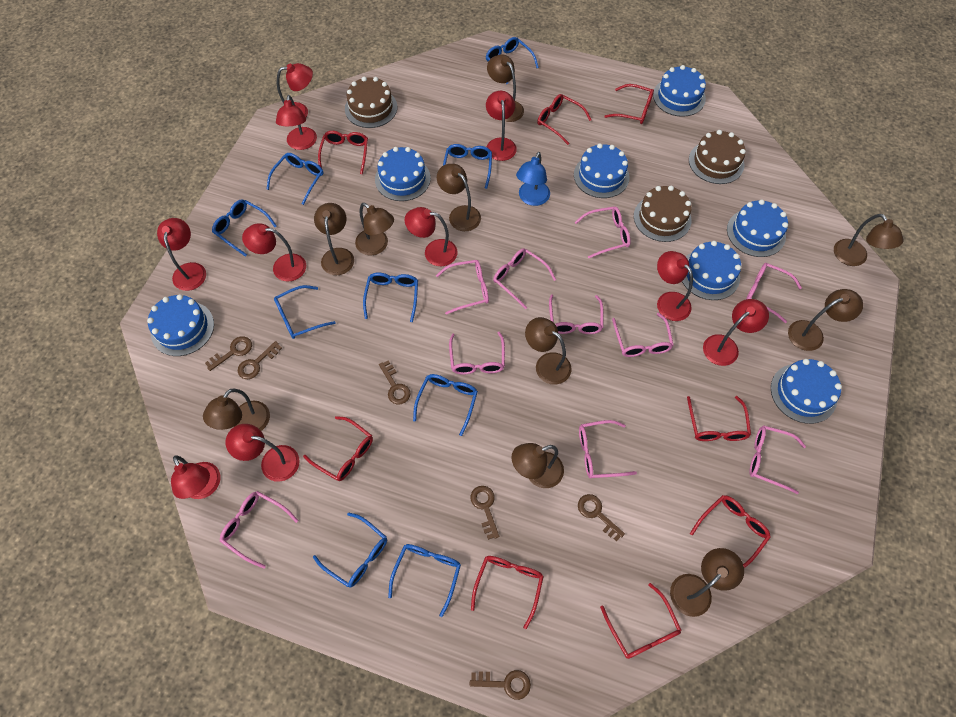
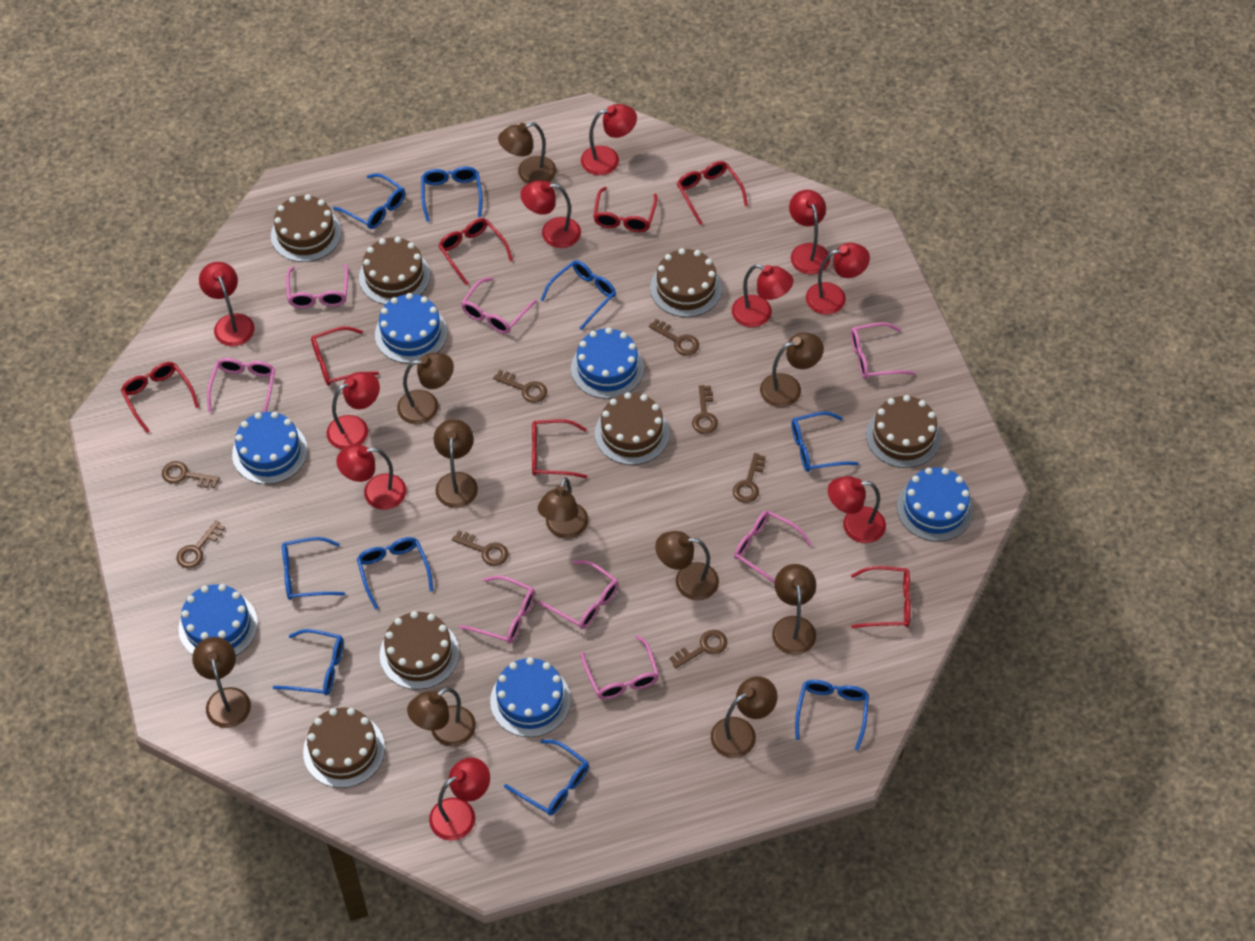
blue cake: [147,294,214,356] [375,147,431,201] [574,143,630,198] [653,65,706,117] [682,241,741,300] [727,199,788,257] [771,359,842,424] = 7 -> [179,584,258,656] [232,411,308,484] [375,293,447,364] [490,657,571,737] [571,327,644,399] [897,467,973,541] = 6
blue lamp: [516,152,550,206] = 1 -> none = 0
brown cake: [345,77,397,128] [634,186,691,242] [689,130,746,184] = 3 -> [271,194,341,262] [303,707,385,788] [359,237,430,305] [380,611,459,690] [595,392,669,465] [650,248,722,317] [866,395,941,468] = 7
brown key: [205,336,252,371] [238,341,282,379] [379,360,411,404] [470,670,531,700] [471,486,499,540] [578,494,625,542] = 6 -> [162,461,220,488] [176,521,225,568] [452,530,508,566] [493,370,547,403] [649,319,699,356] [670,630,727,668] [692,385,718,434] [733,453,766,503] = 8
pink glasses: [220,491,298,569] [436,260,489,315] [449,332,505,375] [493,248,556,309] [549,294,604,334] [574,207,631,258] [579,420,637,479] [612,313,674,357] [746,263,802,323] [749,425,806,494] = 10 -> [207,358,275,412] [286,264,348,308] [459,576,535,643] [461,277,537,334] [538,560,619,629] [581,635,659,700] [734,511,812,584] [851,322,915,379] = 8
red glasses: [303,416,373,481] [318,131,368,174] [471,556,544,629] [537,94,592,145] [600,583,682,659] [605,84,654,124] [687,396,751,441] [690,495,771,568] = 8 -> [121,362,199,433] [311,327,379,386] [438,218,513,285] [532,419,587,478] [593,187,658,232] [677,161,748,225] [851,566,911,628] = 7

